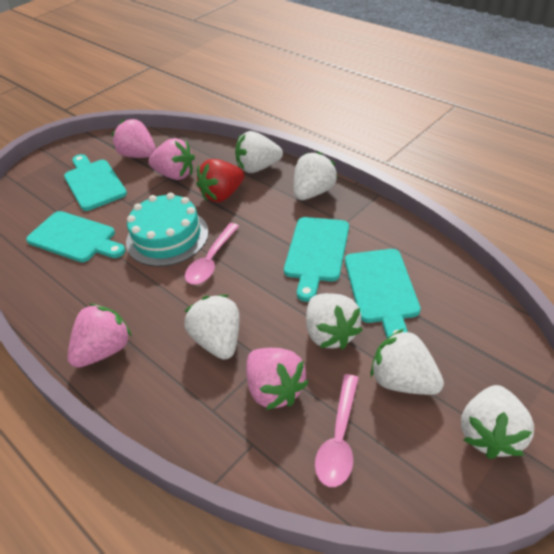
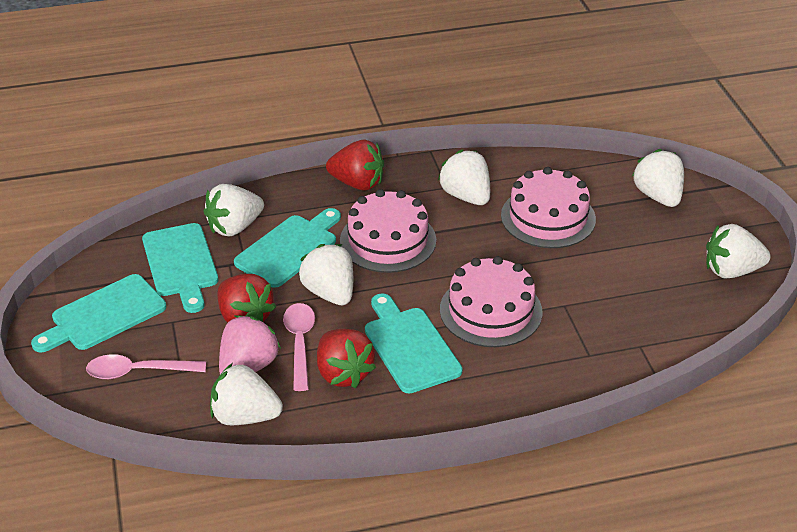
pink cake: none = 0 -> [340,189,436,273] [440,256,543,347] [501,167,596,248] = 3
pink strawberry: [67,304,132,368] [112,119,156,158] [148,138,195,180] [246,348,309,410] = 4 -> [219,316,281,374] = 1
red strawberry: [196,159,245,202] = 1 -> [217,274,276,323] [317,329,376,388] [326,140,384,191] = 3
turquoise cake: [126,193,209,267] = 1 -> none = 0

